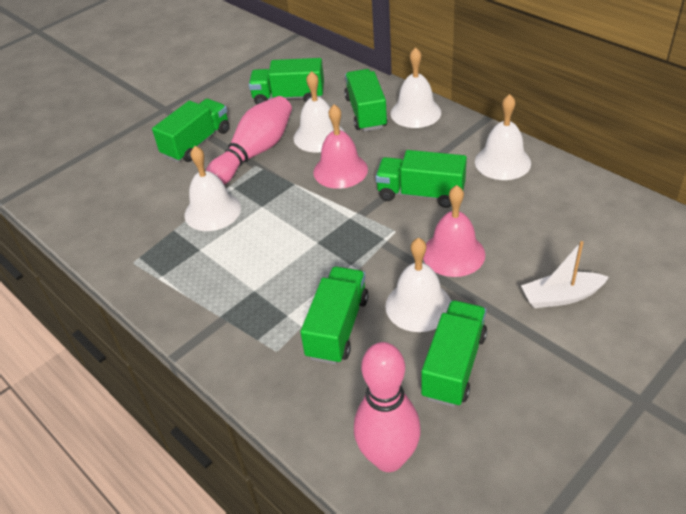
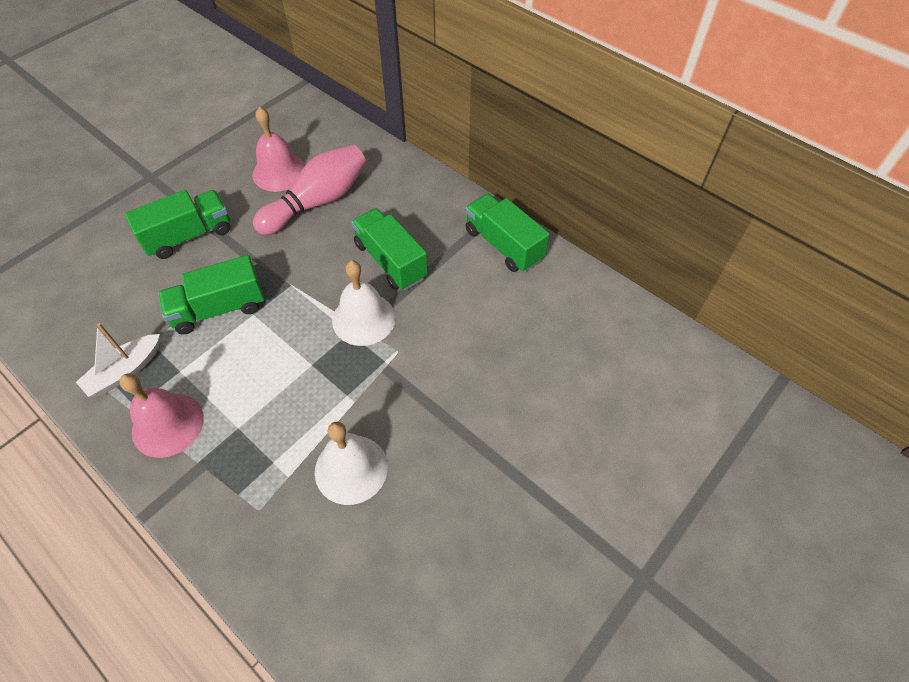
green truck: [152,99,230,162] [249,58,324,105] [300,266,369,364] [344,69,388,131] [375,150,467,208] [421,300,487,407] = 6 -> [125,190,230,259] [158,255,265,335] [351,208,428,290] [465,194,550,272] = 4
pink bowling pin: [206,96,292,185] [354,342,421,472] = 2 -> [253,145,366,235] = 1
white bell: [184,146,241,231] [293,71,344,152] [385,238,451,332] [391,47,441,128] [475,94,531,180] = 5 -> [315,422,388,505] [332,260,396,346] = 2

